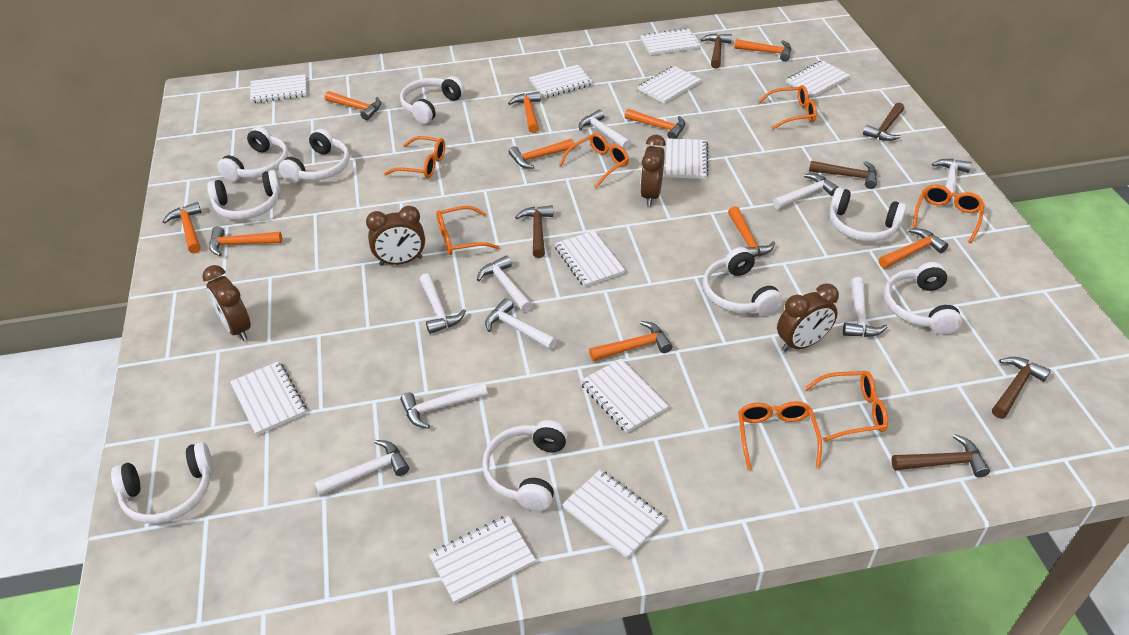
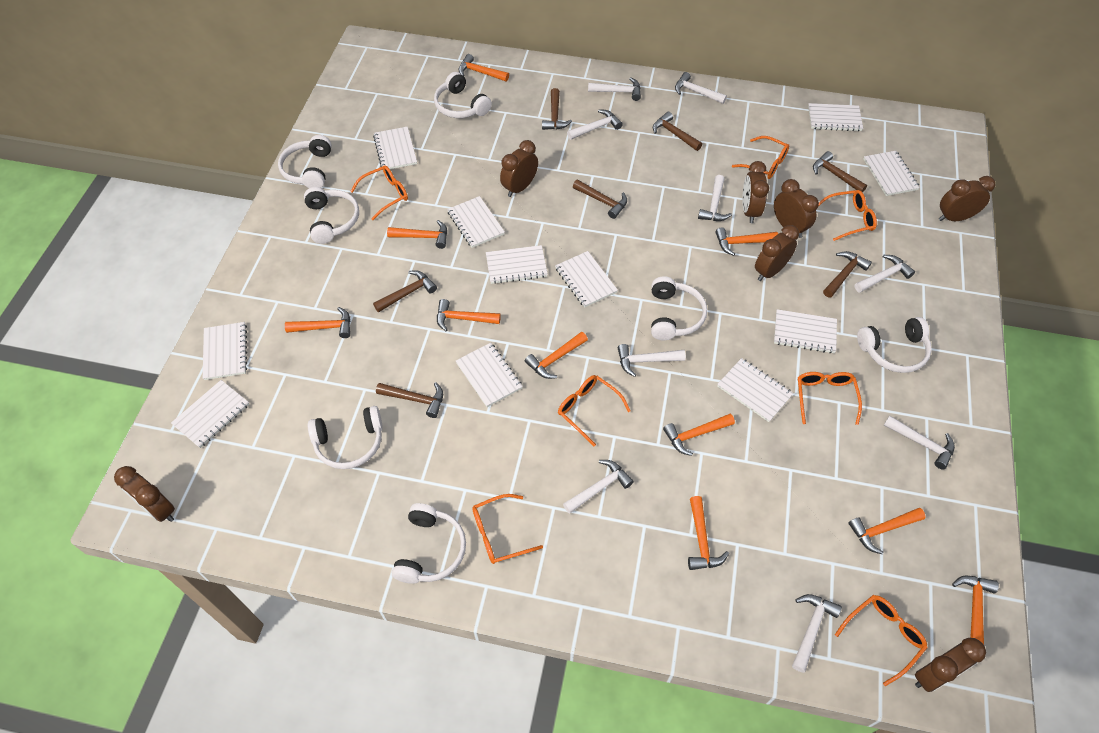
brown clock: [202,265,251,341] [366,206,425,266] [640,135,666,206] [777,283,839,352] = 4 -> [114,466,175,522] [500,140,538,197] [742,161,769,223] [755,225,799,281] [774,179,819,238] [915,638,986,692] [939,176,995,221] = 7
brown hammer: [515,205,553,258] [701,33,732,68] [809,161,877,189] [863,103,904,141] [891,434,990,478] [992,357,1051,418] = 6 -> [373,270,437,312] [376,382,443,418] [542,88,572,130] [573,180,627,219] [653,112,702,151] [813,151,867,192] [823,251,872,298] = 7
white headphones: [111,442,213,524] [207,170,281,220] [217,127,289,182] [279,129,350,183] [400,76,465,124] [482,420,568,511] [703,247,783,316] [830,187,907,241] [884,262,962,335] = 9 -> [278,135,332,188] [304,187,359,244] [308,406,383,469] [392,503,466,584] [434,72,492,118] [651,276,707,340] [857,317,932,373] = 7

